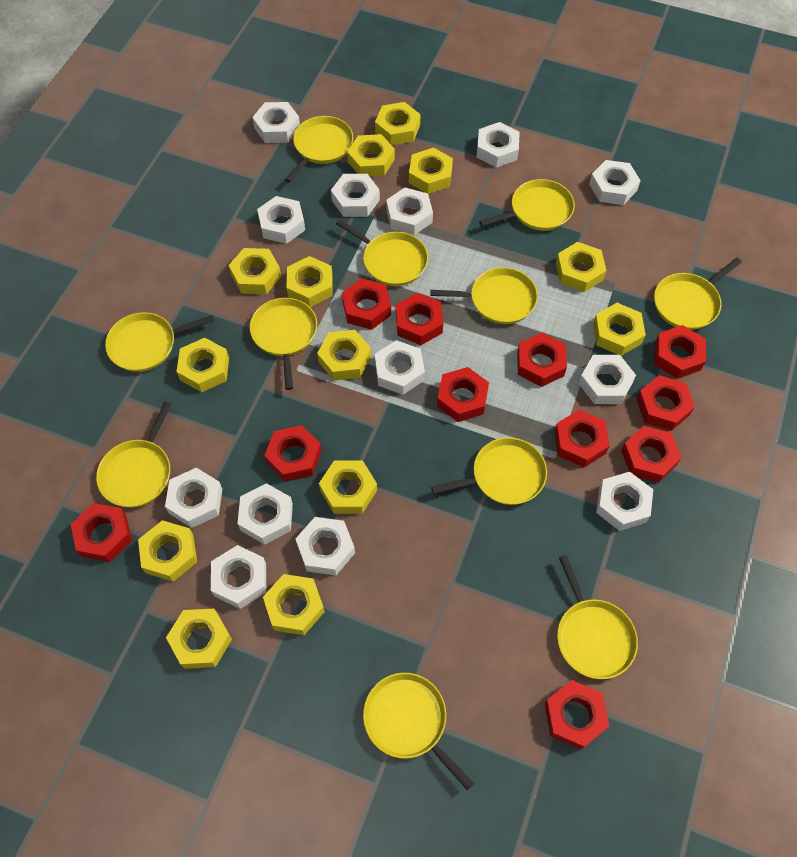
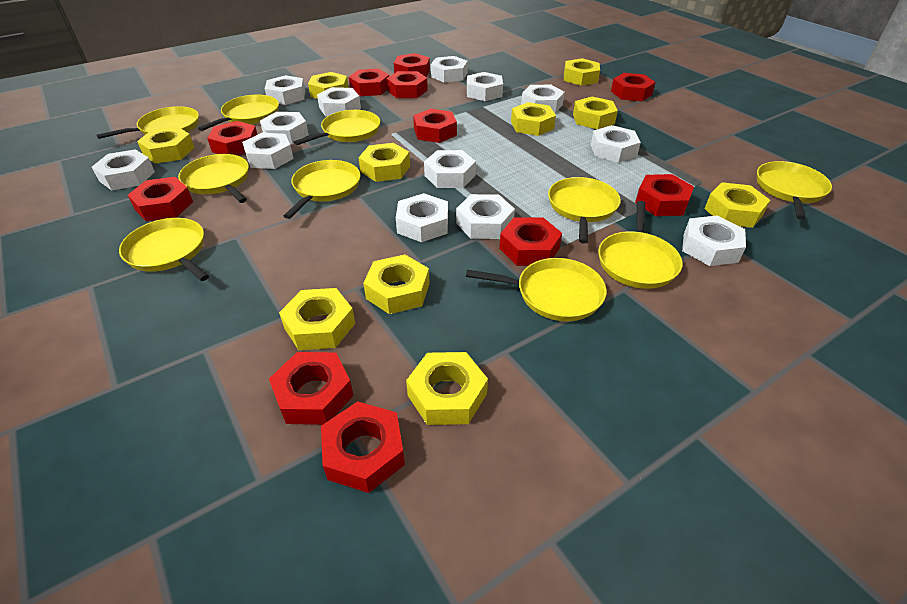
yellow nut: [138,520,197,582] [166,609,232,669] [177,338,229,392] [229,248,281,294] [263,574,325,635] [286,256,333,307] [317,330,371,381] [319,461,377,514] [347,134,395,177] [375,102,420,145] [409,148,453,194] [556,242,607,292] [593,303,646,356] = 13 -> [137,126,195,164] [279,288,355,350] [308,72,349,99] [358,143,410,182] [363,255,430,314] [406,352,488,425] [511,102,556,136] [564,58,600,86] [573,96,618,129] [705,182,770,228] = 10
yellow pan: [96,401,171,507] [105,312,214,372] [250,297,317,390] [285,116,353,183] [336,219,428,286] [363,673,474,790] [430,267,538,324] [431,437,547,505] [479,179,575,231] [557,555,638,679] [654,258,742,330] = 11 -> [96,106,199,139] [119,218,209,281] [178,154,249,203] [198,95,279,131] [284,160,360,219] [294,110,380,145] [466,258,607,321] [548,177,621,244] [598,201,683,289] [757,161,832,220] = 10

